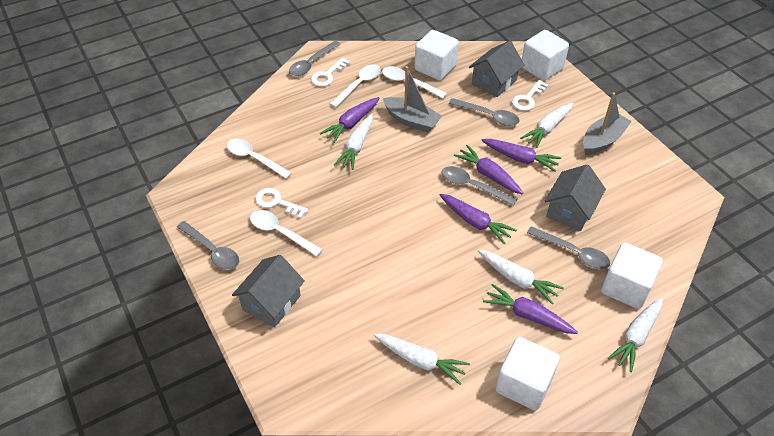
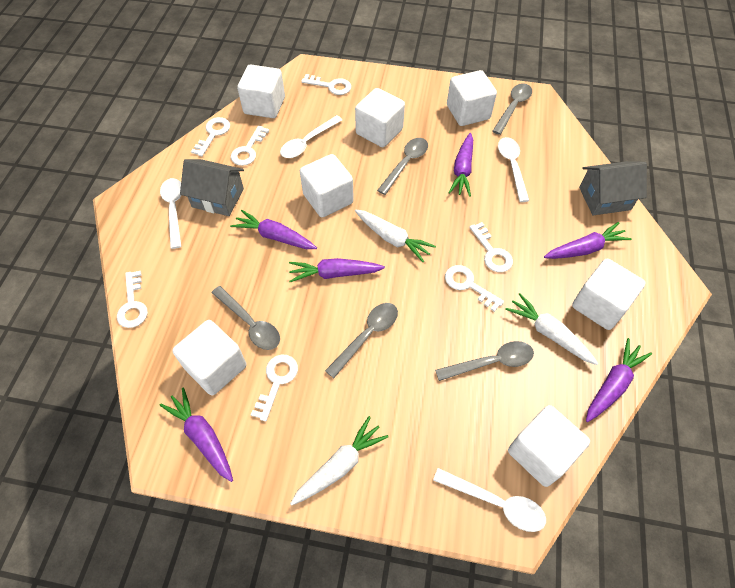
grey boat: [383,66,442,133] [583,92,632,155] = 2 -> none = 0
grey house: [232,255,305,328] [469,41,524,97] [544,164,606,231] = 3 -> [180,159,244,216] [579,161,647,215] = 2
purple carrot: [320,97,379,143] [440,194,517,244] [454,145,523,195] [481,139,562,172] [483,284,578,334] = 5 -> [160,388,233,482] [230,210,317,249] [289,258,385,282] [448,133,473,197] [544,222,632,259] [586,338,652,422] = 6
white carrot: [334,114,373,170] [374,334,470,385] [478,250,564,304] [520,102,573,148] [608,297,663,372] = 5 -> [290,416,389,506] [355,209,436,262] [505,293,598,365] = 3
white cube: [415,30,459,80] [496,337,560,411] [522,30,569,81] [601,243,663,309] = 4 -> [172,320,247,395] [237,64,285,118] [300,154,354,217] [355,88,405,147] [447,70,497,126] [508,405,590,487] [572,259,646,330] = 7
white key: [255,188,308,219] [311,57,350,87] [512,80,549,111] = 3 -> [117,271,148,328] [191,117,230,156] [231,126,269,166] [251,355,298,421] [301,74,351,95] [445,265,504,312] [469,222,513,272] = 7

